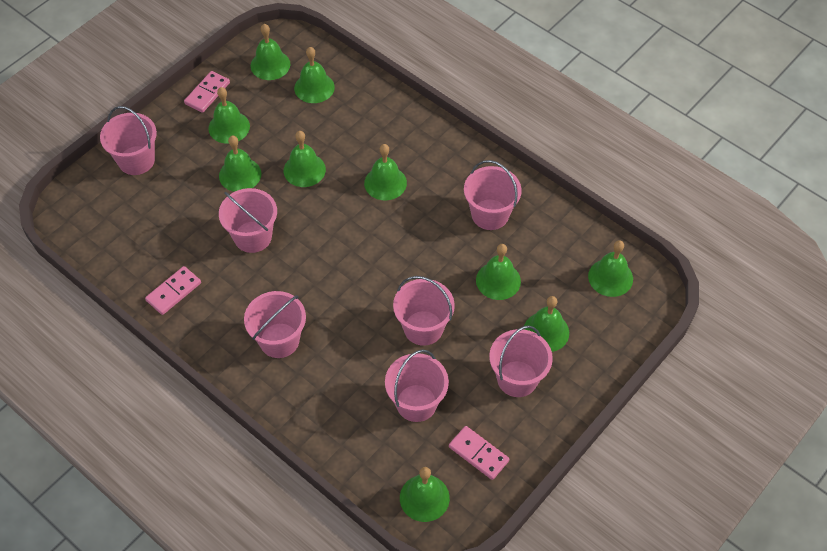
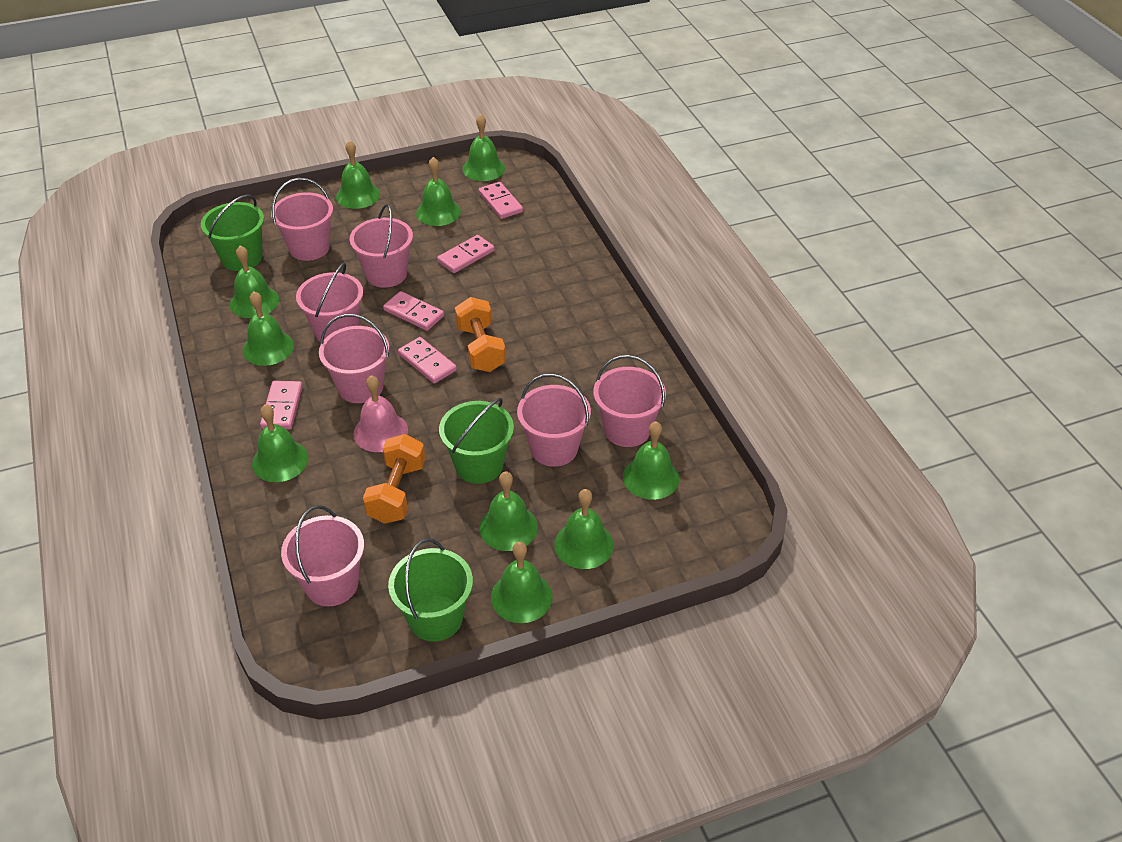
green bucket: none = 0 -> [201,195,264,271] [388,538,473,642] [439,398,514,484] = 3
orange dumbbell: none = 0 -> [363,434,426,524] [455,297,506,372] = 2
pink bell: none = 0 -> [353,375,408,452] = 1
pink domino: [145,266,201,315] [184,71,230,113] [449,426,509,480] = 3 -> [260,381,303,430] [383,291,444,331] [398,337,457,384] [437,235,495,273] [478,182,523,219] = 5

